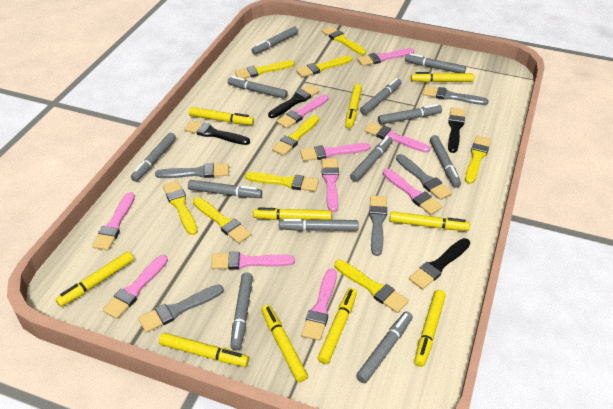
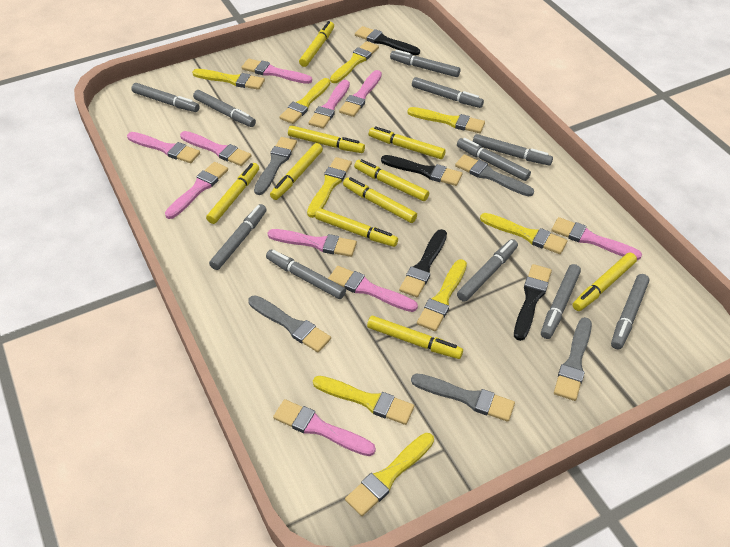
grey marker: [131,133,176,182] [188,180,262,198] [228,76,288,99] [230,273,253,350] [252,27,298,55] [279,219,359,231] [350,136,393,182] [356,311,413,383] [360,78,401,115] [378,104,442,124] [405,53,466,73] [430,135,461,188] = 12 -> [131,83,200,112] [193,90,256,127] [209,204,267,270] [266,250,346,299] [390,50,460,77] [412,77,484,108] [457,138,531,181] [457,239,518,302] [473,134,553,166] [541,264,581,339] [611,274,649,349] = 11

